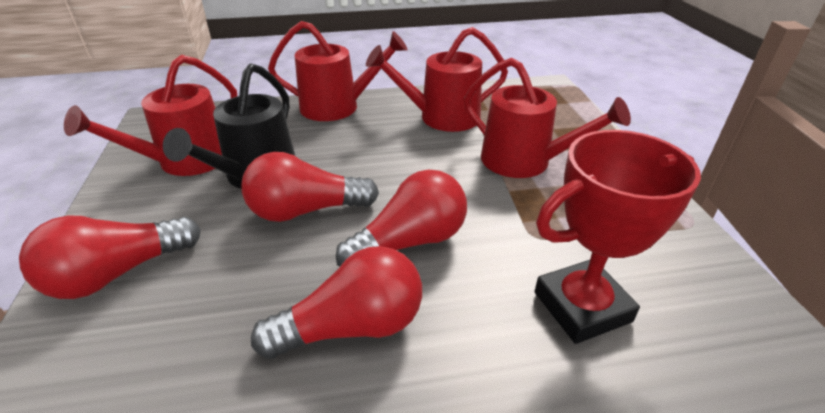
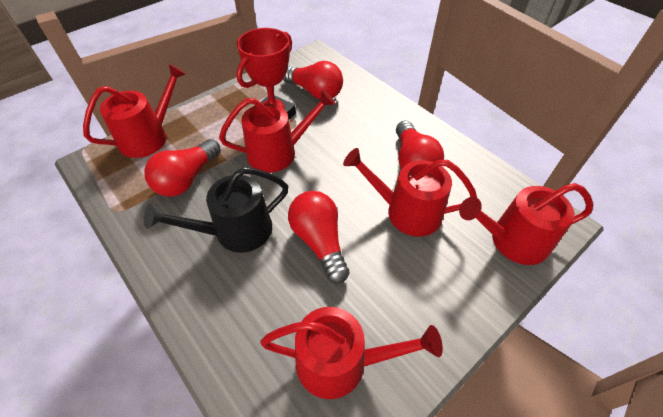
red watering can: [64,55,237,176] [268,21,408,121] [366,27,508,132] [464,58,631,178] = 4 -> [83,64,186,158] [219,89,336,172] [260,307,443,399] [343,148,477,237] [459,183,593,265] = 5

